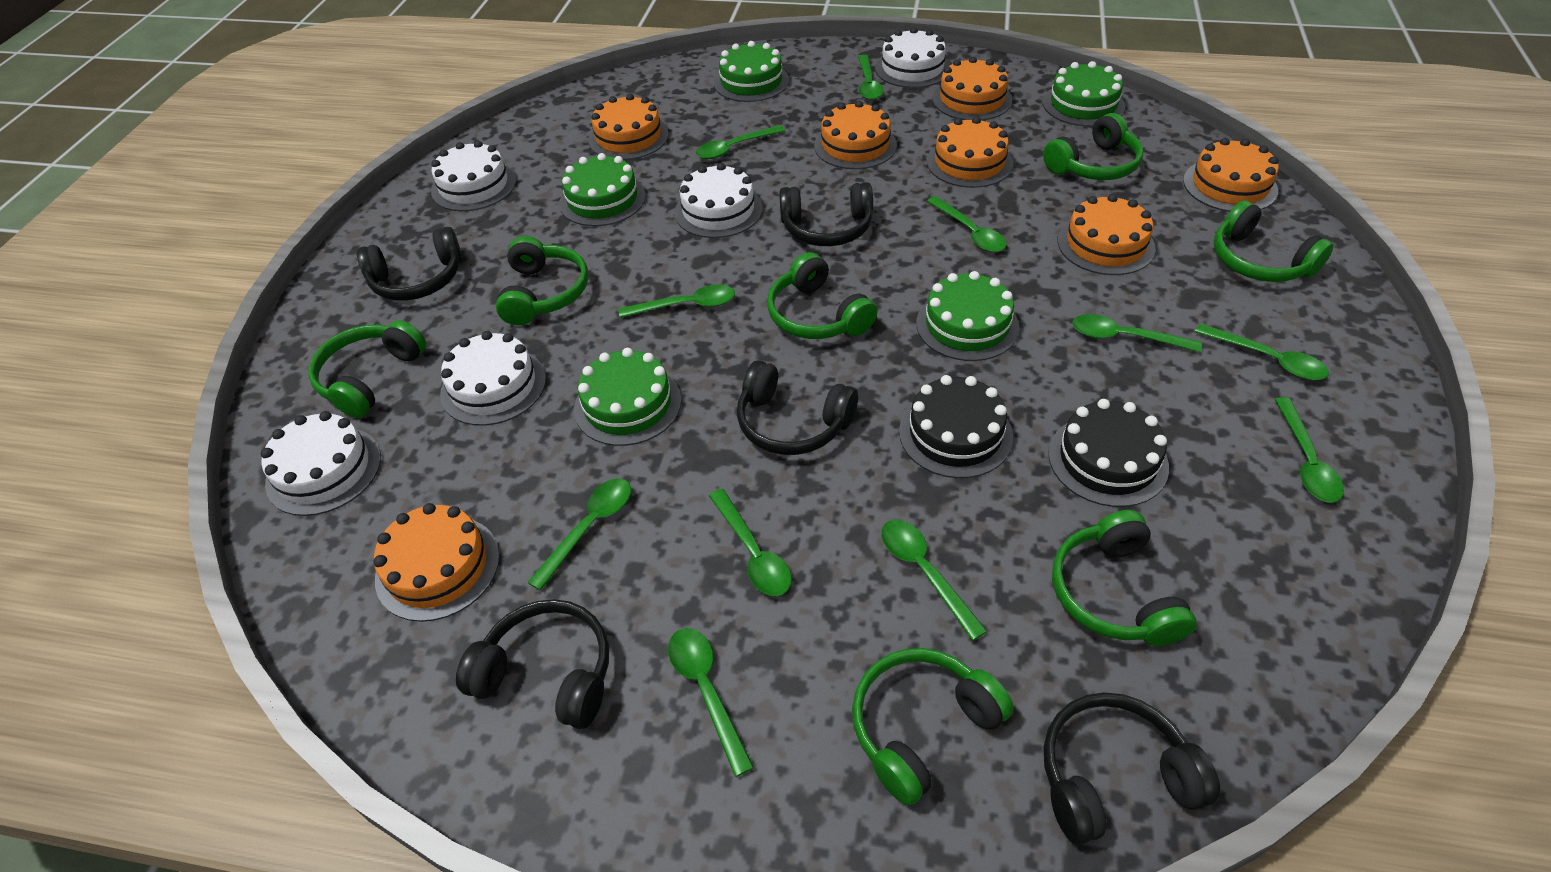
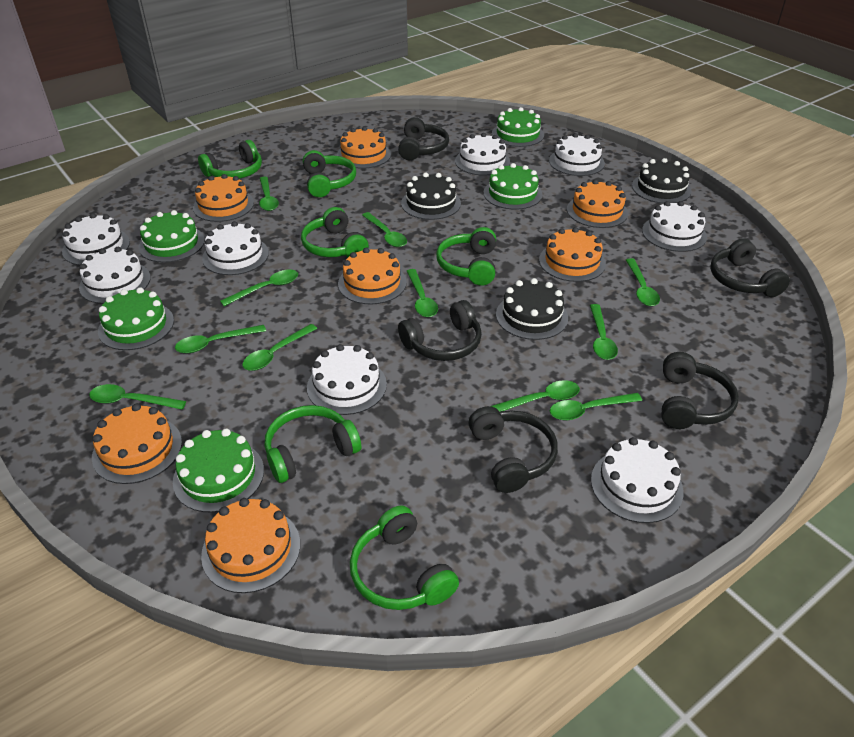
black cake: [899,375,1013,478] [1048,399,1169,507] = 2 -> [401,173,461,220] [496,278,568,340] [632,158,692,204] = 3
green headphones: [308,320,426,418] [496,236,588,325] [767,252,877,339] [852,648,1013,806] [1043,113,1144,180] [1052,510,1197,646] [1214,200,1333,282] = 7 -> [198,140,262,179] [265,405,361,483] [301,207,369,257] [303,150,356,197] [350,506,459,610] [436,227,496,286] = 6
white cake: [261,411,381,516] [431,141,516,211] [440,331,546,426] [674,163,763,238] [875,27,950,88] = 5 -> [62,213,130,265] [79,247,151,304] [202,221,269,275] [307,344,387,415] [455,133,510,176] [549,133,605,176] [591,437,683,523] [642,201,707,252] = 8

